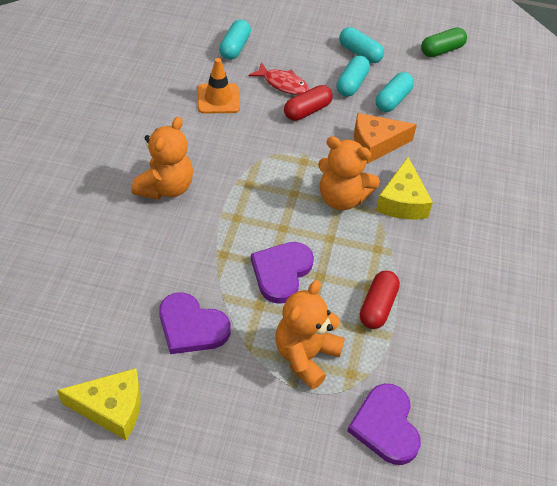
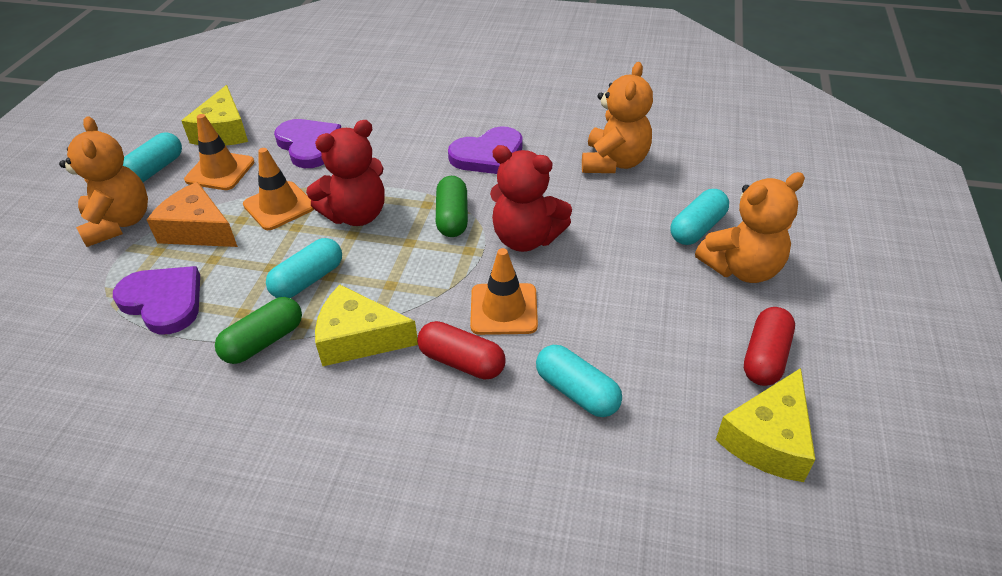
green capsule: [421,27,467,57] = 1 -> [215,297,302,364] [436,176,468,237] = 2
orange traffic cone: [197,58,240,114] = 1 -> [184,114,254,190] [243,148,314,230] [470,248,538,335] = 3
red fish: [249,62,309,95] = 1 -> none = 0
red teddy bear: none = 0 -> [306,120,385,226] [490,145,572,252] = 2
yellow cheese: [57,368,141,440] [376,157,433,219] = 2 -> [181,85,248,146] [315,285,418,367] [716,368,816,482] = 3

